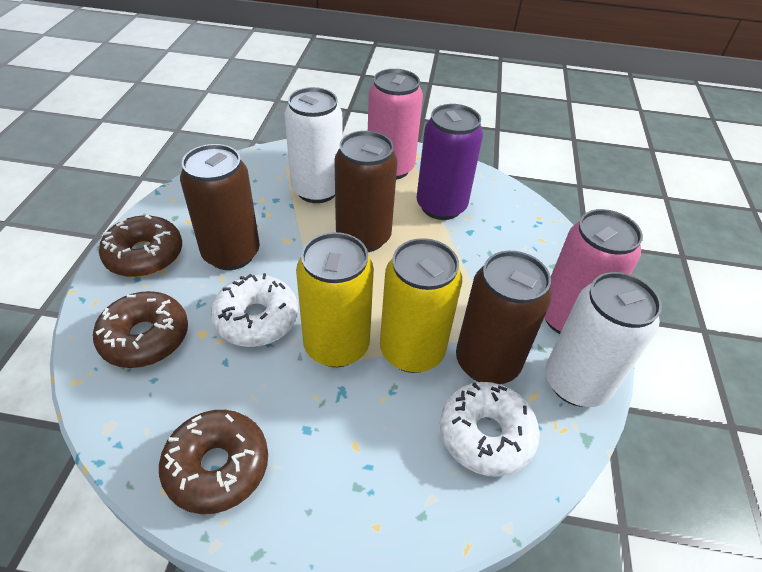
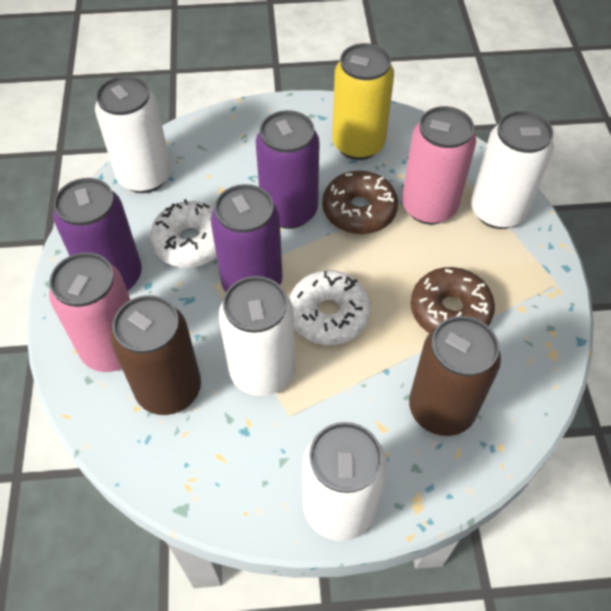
brown can: [180,144,260,270] [334,131,398,252] [456,251,552,384] = 3 -> [111,295,201,415] [409,316,501,436] = 2
brown donut: [93,291,188,368] [99,215,182,277] [159,410,268,514] = 3 -> [322,171,398,234] [411,267,495,333] = 2
purple can: [417,104,483,220] = 1 -> [53,178,142,291] [211,184,282,292] [255,110,320,229] = 3
white can: [284,87,342,203] [546,272,662,407] = 2 -> [95,76,171,193] [219,276,295,396] [302,422,387,541] [471,111,554,229] = 4
yellow can: [296,232,374,367] [380,238,462,373] = 2 -> [332,43,394,160] = 1

